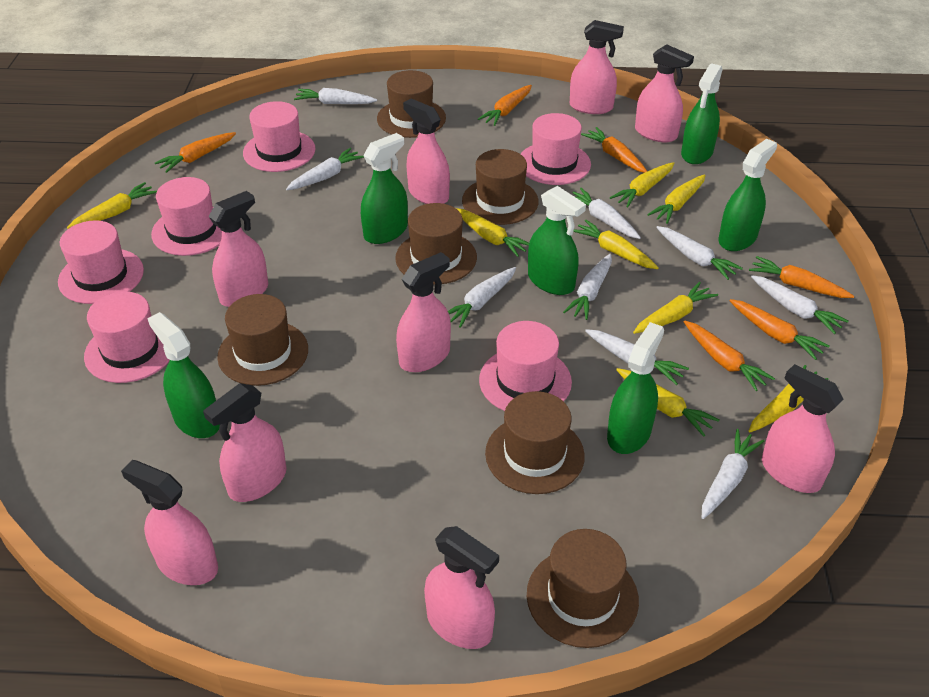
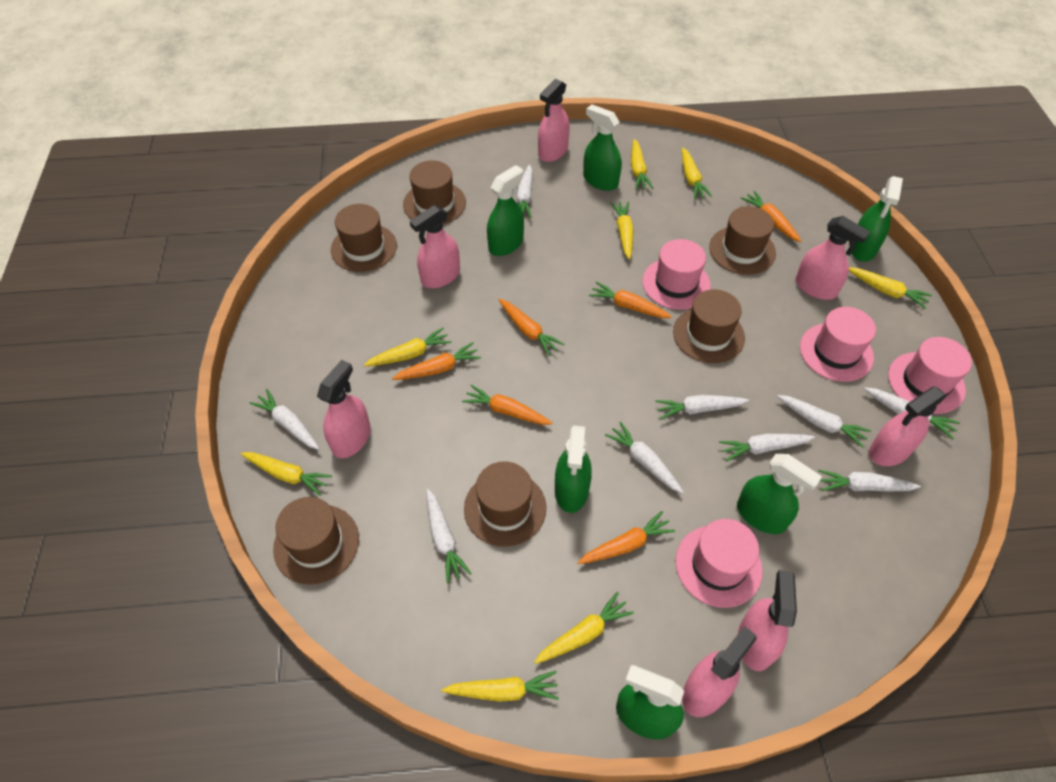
pink hat: [58,220,144,304] [84,292,170,383] [151,177,222,256] [243,101,316,172] [479,321,572,411] [521,113,591,185] = 6 -> [642,239,711,310] [676,519,763,608] [800,307,876,382] [888,337,972,414] = 4
pink spray bottle: [121,460,218,585] [203,383,286,502] [209,191,268,307] [396,252,451,372] [403,99,450,204] [424,526,499,649] [570,20,624,114] [635,44,694,142] [762,364,844,493] = 9 -> [317,360,371,458] [410,205,460,288] [538,79,570,162] [682,626,757,717] [738,570,797,671] [795,216,870,300] [869,387,947,466] = 7

